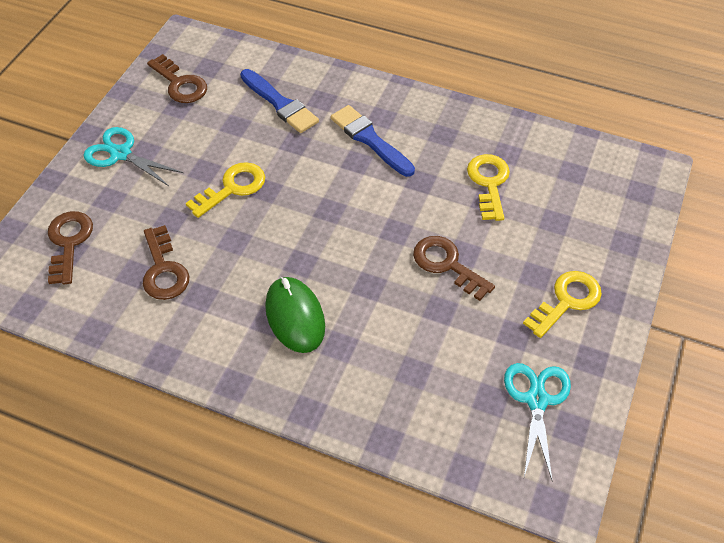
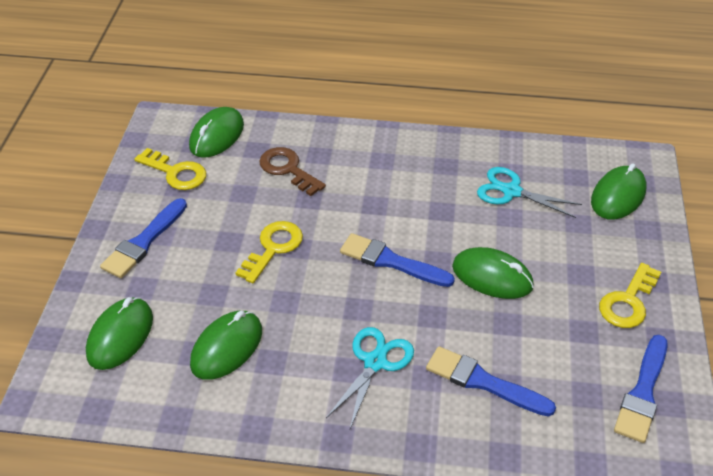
blue brush: [240,69,319,133] [330,105,415,177] = 2 -> [100,198,187,278] [340,233,455,287] [426,346,556,417] [614,335,668,443] = 4
brown key: [48,211,93,284] [143,225,189,300] [147,54,207,103] [413,236,495,301] = 4 -> [259,147,326,196] = 1
green mouse: [265,277,325,353] = 1 -> [86,297,153,370] [189,107,244,158] [190,311,262,380] [452,247,534,299] [591,163,646,220] = 5

